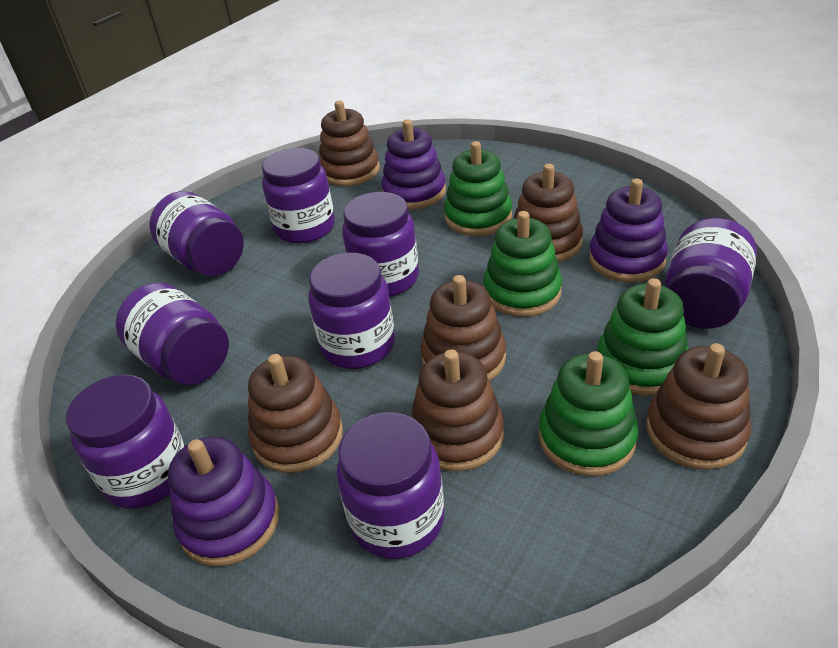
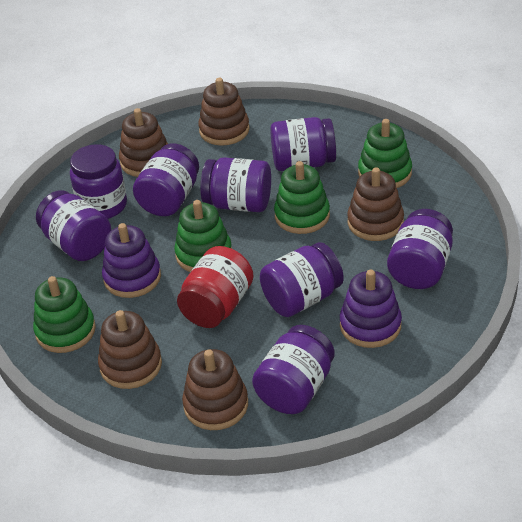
brown stacking toy: [248,354,343,473] [319,101,380,186] [410,349,504,471] [421,275,506,381] [514,164,583,262] [646,343,751,470] = 6 -> [98,310,162,389] [119,108,168,177] [182,349,248,430] [198,78,250,146] [347,167,404,241] = 5
purple stacking toy: [168,437,279,567] [381,119,446,210] [589,178,668,282] = 3 -> [102,223,161,298] [340,269,402,348] = 2
red jar: none = 0 -> [177,246,254,328] = 1

